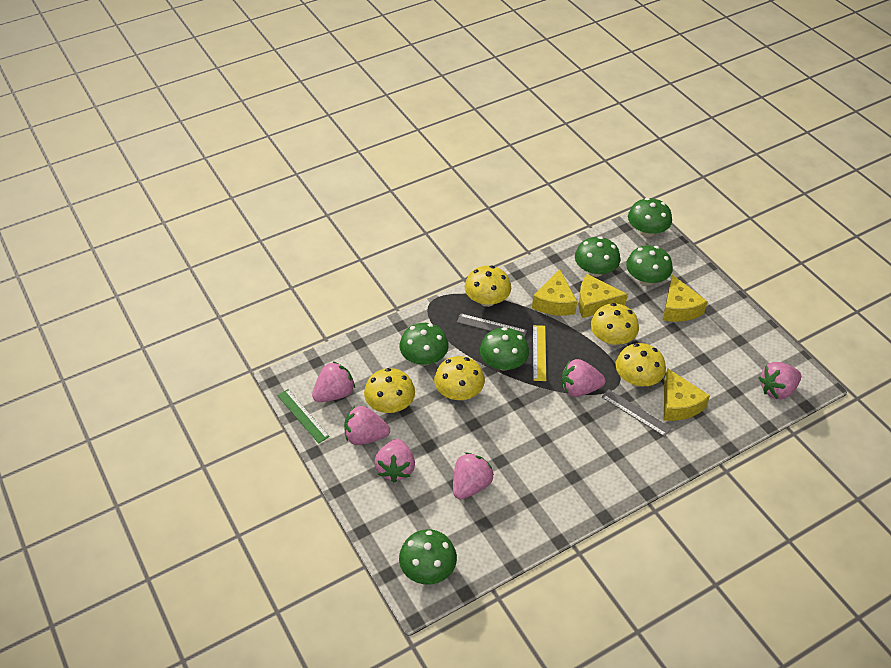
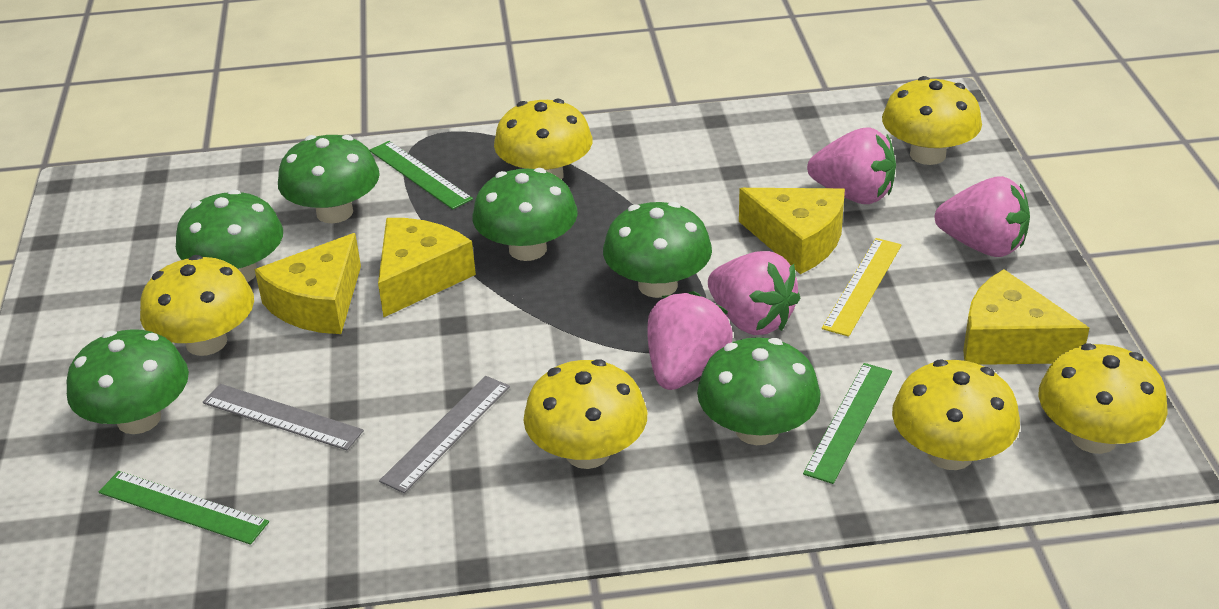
green ruler: [277,389,330,444] = 1 -> [99,471,269,545] [369,141,473,210] [803,363,892,484] = 3
pink strawberry: [312,361,355,402] [344,406,390,445] [375,439,415,483] [453,453,494,500] [562,359,605,397] [758,362,801,399] = 6 -> [647,291,733,390] [708,251,800,335] [807,127,896,204] [935,176,1030,257] = 4
yellow mushroom: [364,368,415,413] [434,356,485,400] [465,266,511,307] [590,303,639,346] [616,343,666,387] = 5 -> [140,255,254,356] [494,99,592,180] [523,359,647,469] [882,76,982,165] [892,360,1020,470] [1038,343,1168,454] = 6

